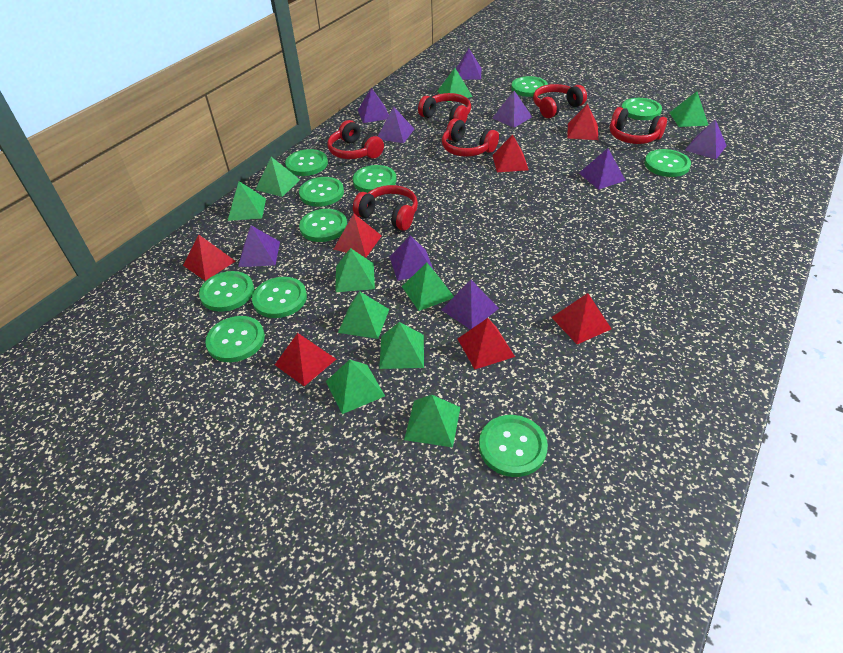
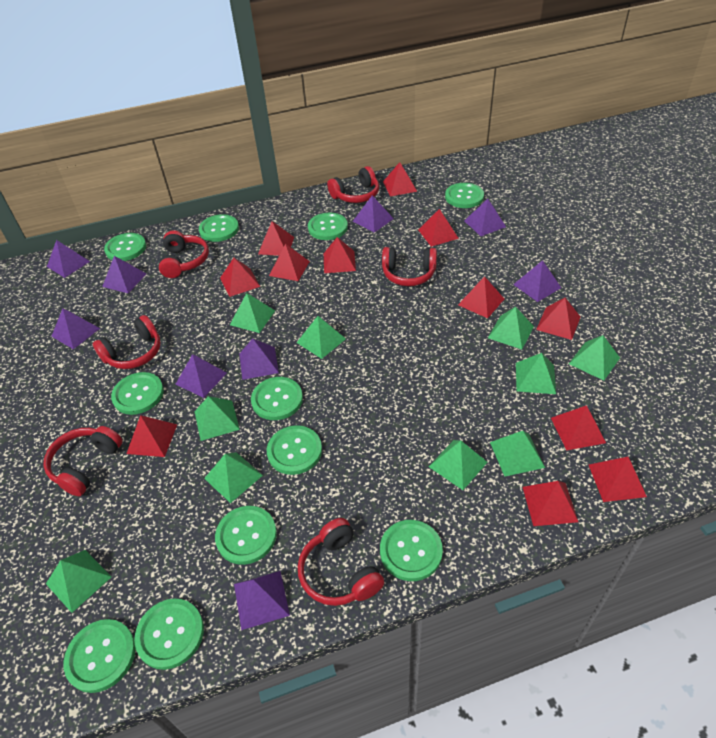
red pyramid: [183,234,235,281] [275,333,336,386] [334,213,382,258] [458,318,515,369] [492,134,529,172] [551,293,611,344] [567,104,598,140] = 7 -> [126,415,177,457] [220,258,260,297] [258,221,294,256] [269,244,310,281] [324,237,356,273] [383,162,417,196] [418,209,459,247] [458,276,504,318] [523,481,578,526] [536,298,580,340] [551,405,606,451] [589,457,647,502] = 12

